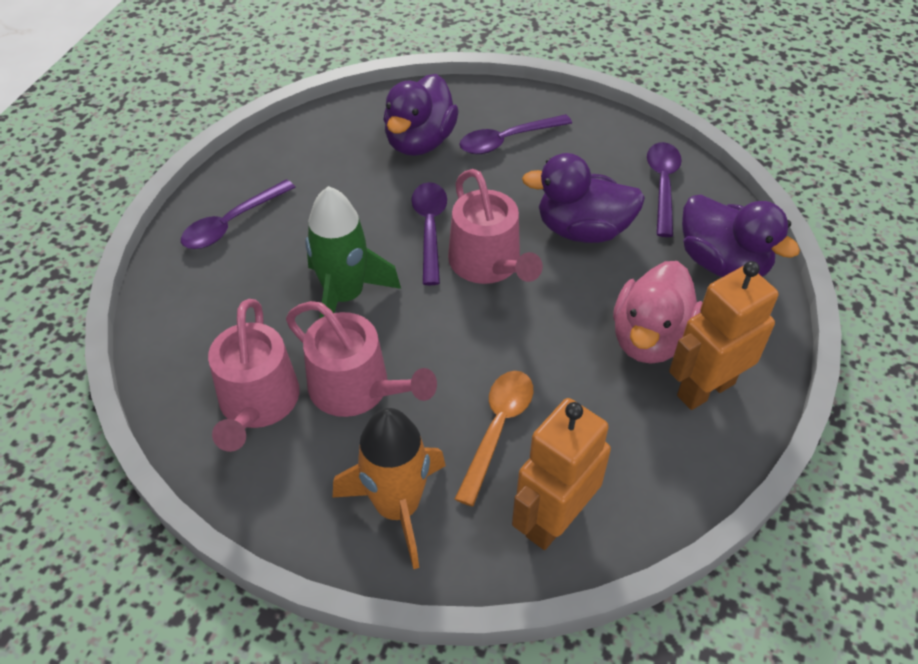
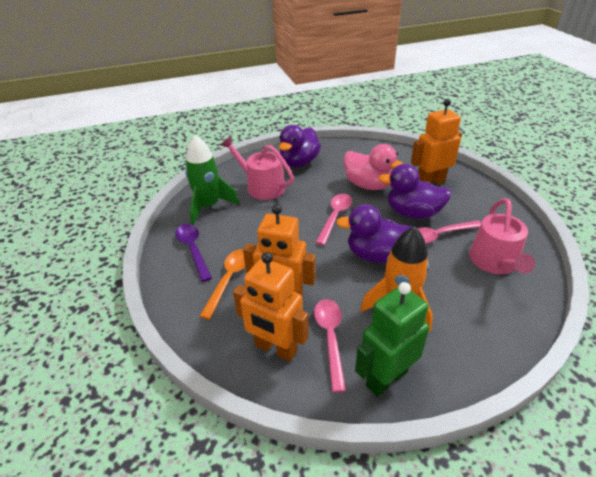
green robot: none = 0 -> [355,282,429,397] = 1
orange robot: [512,398,611,550] [669,261,779,410] = 2 -> [233,252,309,362] [243,204,316,298] [411,99,462,184] = 3
pink spoon: none = 0 -> [314,299,346,392] [315,194,352,245] [416,220,481,244] = 3
pink watering can: [208,299,300,452] [286,301,437,417] [448,169,543,284] = 3 -> [221,136,294,200] [469,198,535,274] = 2
purple spoon: [181,179,295,249] [411,182,447,285] [459,114,572,154] [647,142,682,237] = 4 -> [175,224,212,282] = 1

